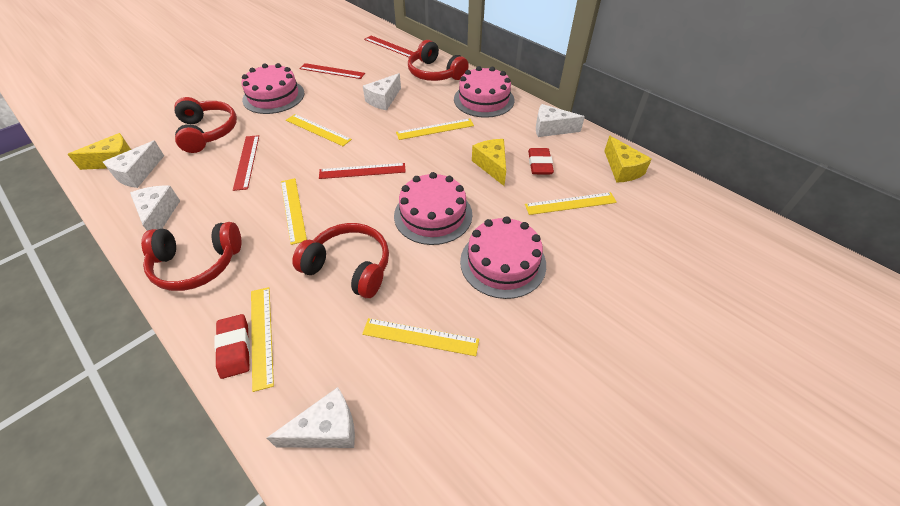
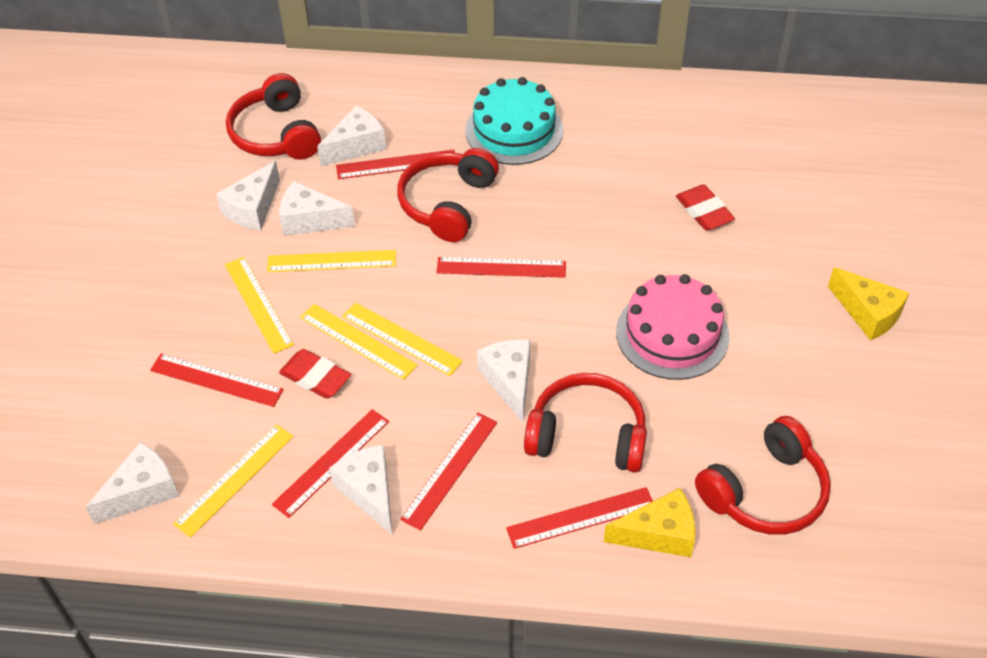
pink cake: [241,63,304,114] [394,172,472,245] [454,66,514,118] [460,216,546,299] = 4 -> [616,274,730,380] = 1
red ruler: [233,135,259,191] [299,63,365,79] [319,163,406,179] [364,36,414,57] = 4 -> [150,354,284,407] [272,409,389,518] [336,149,455,179] [400,413,497,531] [437,257,566,278] [506,487,653,549] = 6
turquoise cake: none = 0 -> [465,77,563,165] = 1
white cheese: [103,140,164,188] [130,186,180,231] [267,387,355,448] [363,73,401,110] [536,104,585,137] = 5 -> [86,442,179,524] [216,161,280,231] [279,181,355,236] [317,106,386,166] [329,445,392,535] [477,339,530,422] = 6
yellow cheese: [67,133,131,170] [472,139,506,186] [604,136,652,183] = 3 -> [604,488,695,557] [828,267,909,341] = 2
yellow ruler: [251,287,274,392] [281,178,307,245] [286,114,352,146] [362,318,479,356] [396,118,474,140] [525,192,617,215] = 6 -> [173,424,294,538] [225,257,294,354] [267,250,396,272] [300,304,418,380] [342,303,463,376] = 5

